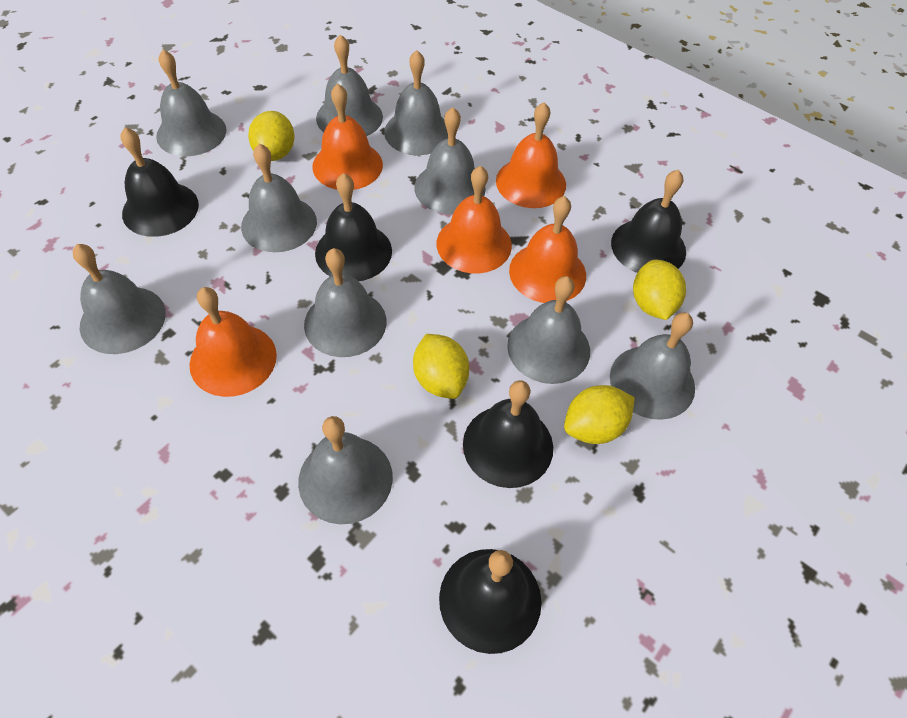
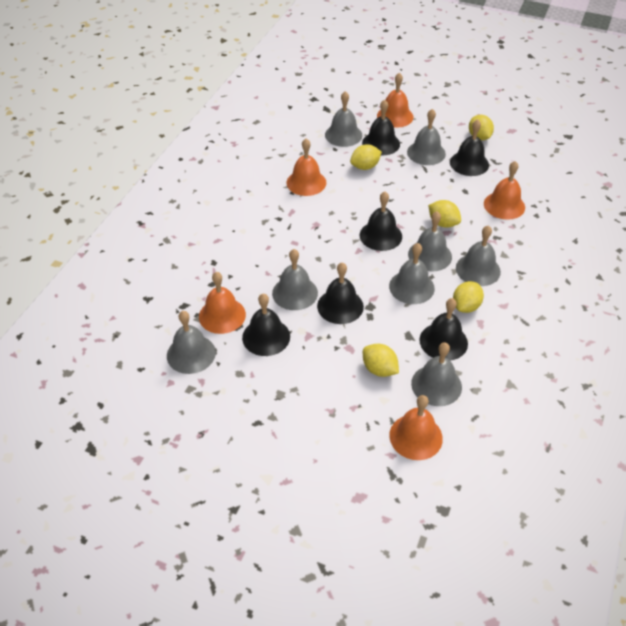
black bell: [121,127,199,237] [315,173,392,281] [439,549,542,654] [463,380,553,488] [611,170,686,273] = 5 -> [242,294,290,356] [317,262,364,324] [360,191,402,251] [362,99,400,156] [419,298,468,361] [450,119,489,176] = 6
grey bell: [73,244,166,354] [156,50,226,156] [241,143,317,252] [298,416,393,524] [304,248,387,357] [316,34,383,136] [384,50,448,155] [414,107,486,214] [507,276,590,384] [610,312,695,420] = 10 -> [167,311,216,374] [272,249,318,310] [325,91,362,147] [389,243,435,304] [407,109,446,165] [408,211,452,272] [411,342,462,406] [456,225,501,286] = 8
yellow lemon: [248,111,295,161] [413,334,469,399] [564,385,635,444] [633,260,686,320] = 4 -> [350,144,382,170] [363,344,399,377] [428,200,461,228] [453,281,484,313] [469,115,494,140] = 5

